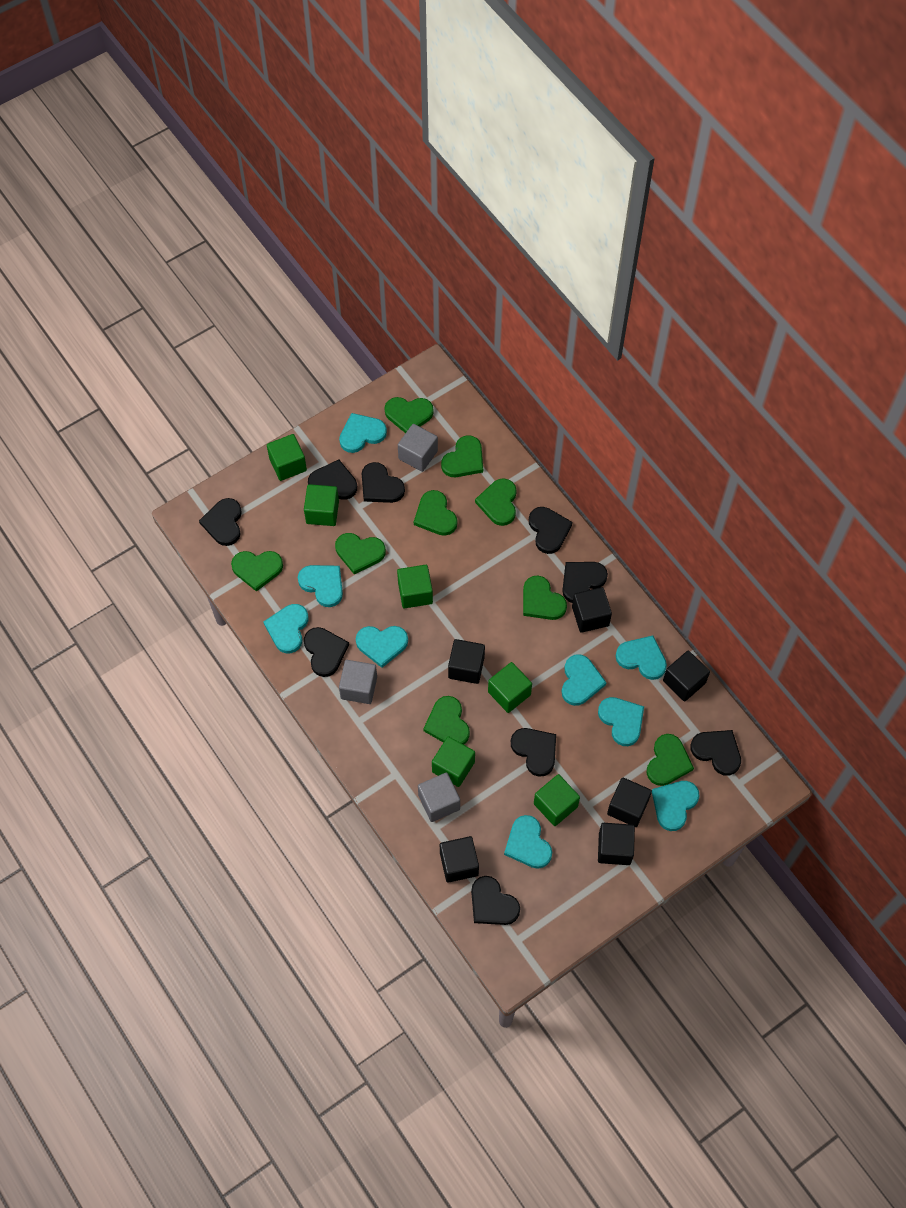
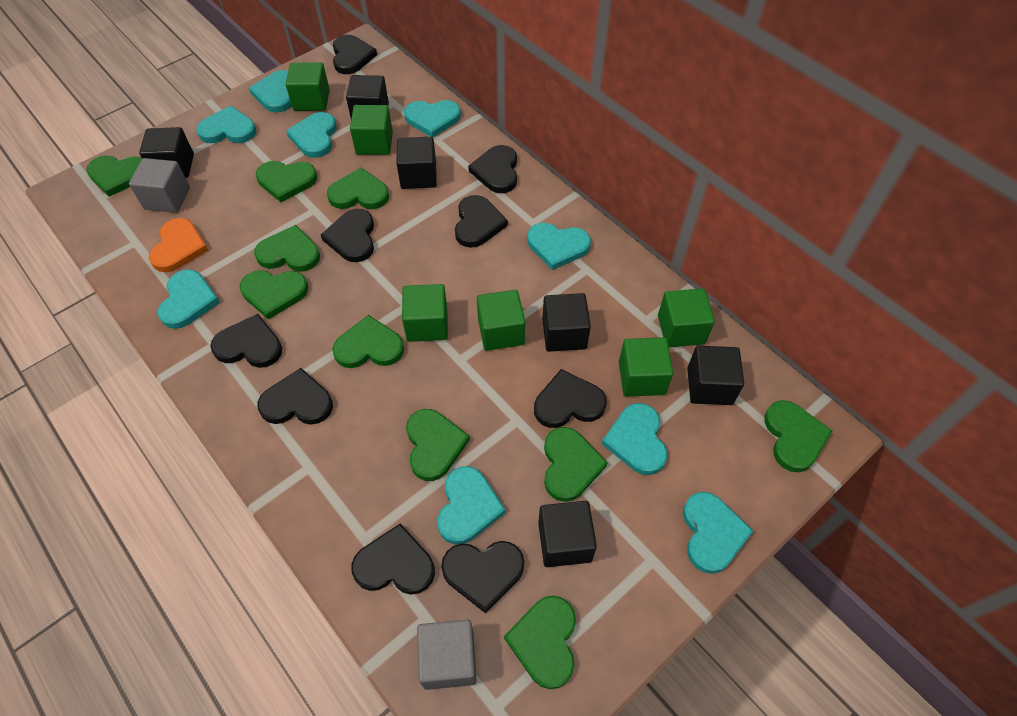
green heart: [231,551,283,592] [335,533,386,575] [385,397,434,433] [414,490,457,536] [423,696,470,745] [441,435,483,477] [475,478,517,526] [523,576,567,620] [647,734,694,786] = 9 -> [86,155,142,197] [240,270,308,320] [254,225,320,272] [256,161,317,202] [327,167,389,209] [332,315,404,368] [406,409,470,481] [504,596,576,689] [544,427,608,502] [764,400,832,472] = 10
grey cube: [339,660,377,704] [398,424,438,472] [418,772,460,822] = 3 -> [129,158,190,213] [417,620,477,690] = 2
orange heart: none = 0 -> [149,218,208,272] = 1

